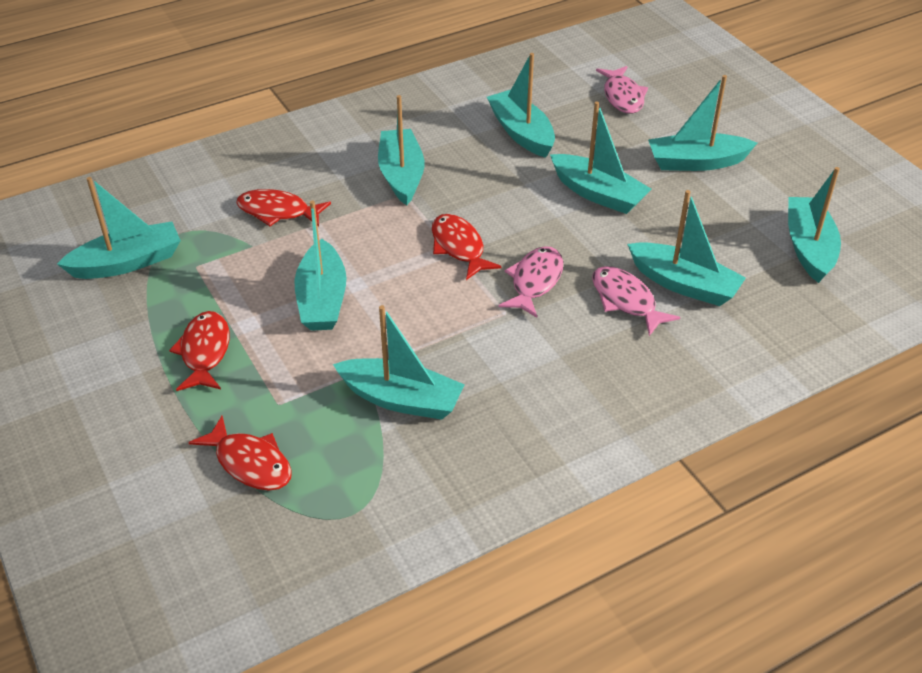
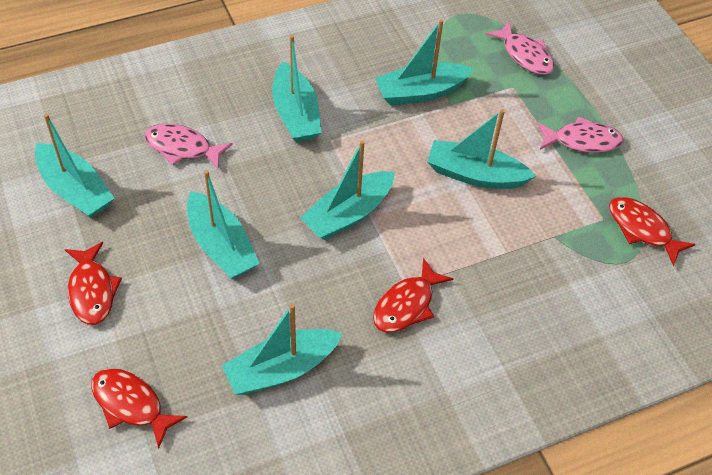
turquoise boat: [57,177,181,279] [295,200,347,331] [333,305,465,420] [378,95,424,206] [487,53,555,158] [550,102,652,214] [627,190,746,306] [648,75,757,171] [788,167,841,283] = 9 -> [35,113,114,218] [187,170,260,279] [222,304,343,395] [272,35,322,142] [300,140,395,240] [375,19,474,106] [427,109,536,189] = 7

